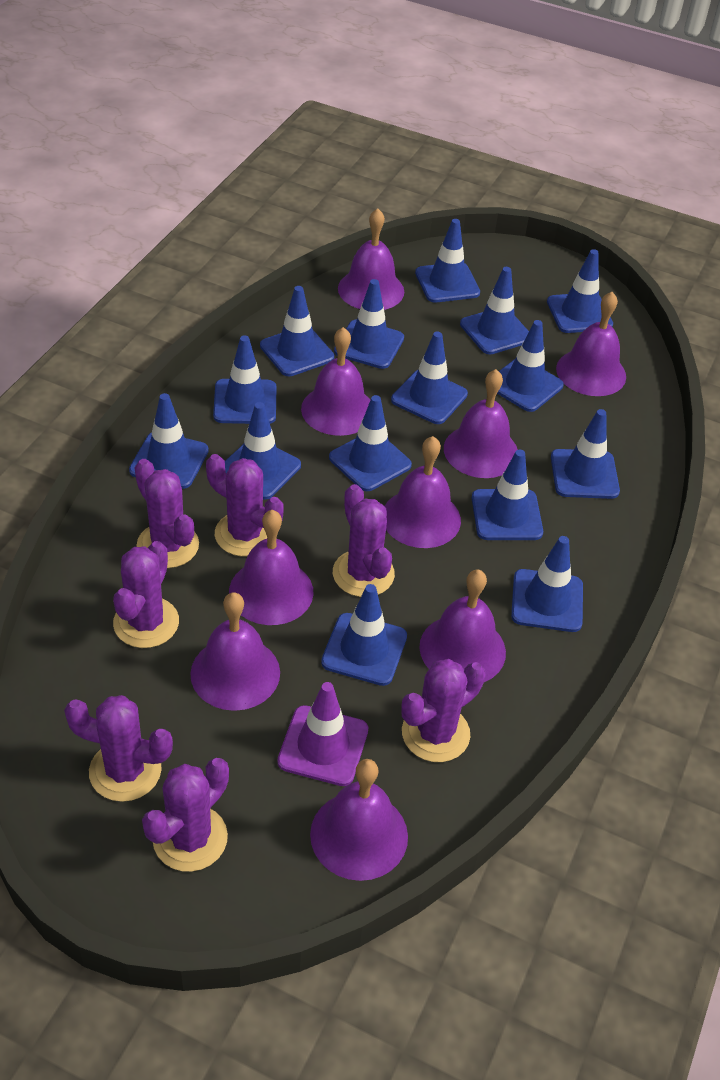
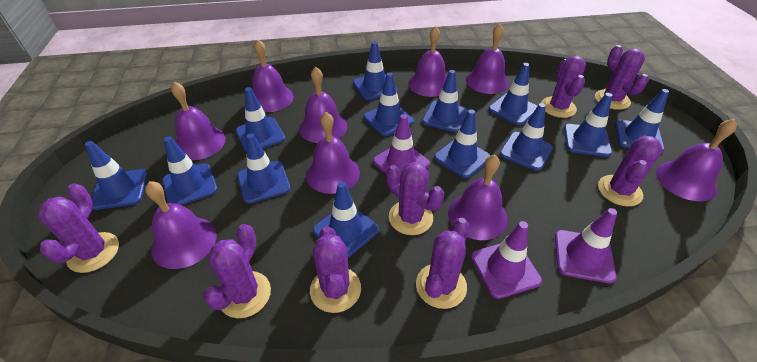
blue traffic cone: [129,393,209,489] [213,335,277,424] [225,402,301,499] [260,286,334,376] [321,584,407,686] [329,395,412,491] [334,279,404,369] [391,331,468,424] [415,219,480,303] [460,267,529,354] [472,450,543,540] [497,320,564,412] [511,536,583,632] [547,249,613,333] [551,409,620,499] = 15 -> [85,141,148,210] [162,136,217,205] [236,87,285,152] [237,133,290,204] [313,182,379,258] [353,41,397,100] [364,72,414,136] [422,70,468,133] [434,110,491,178] [489,63,537,126] [500,103,553,171] [564,93,612,157] [615,89,669,152] = 13
purple cactus: [64,695,173,802] [113,541,179,648] [135,459,199,568] [142,758,229,872] [206,454,284,557] [333,484,395,597] [401,659,486,762] = 7 -> [38,184,119,273] [203,224,271,318] [310,226,361,313] [386,162,444,235] [416,218,469,309] [541,56,586,118] [595,45,649,110] [598,136,663,207] = 8
purple traffic cone: [277,682,368,786] = 1 -> [373,114,430,175] [471,221,542,299] [555,208,617,283] = 3

